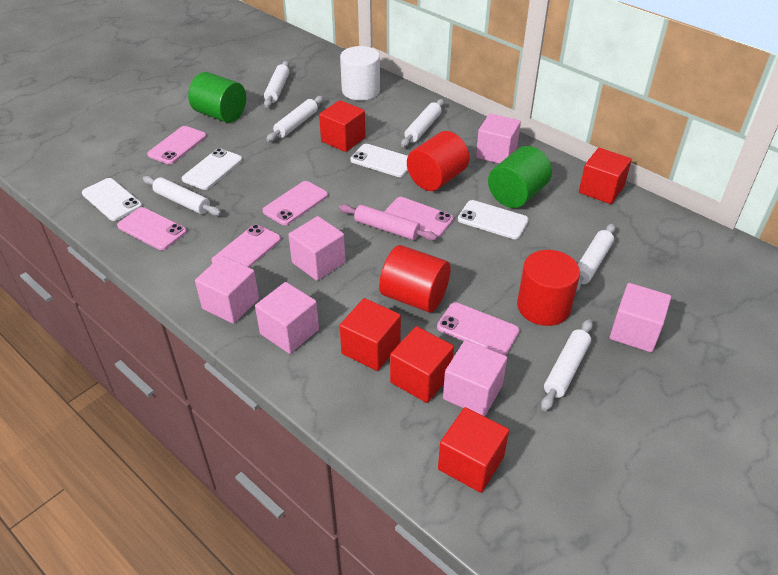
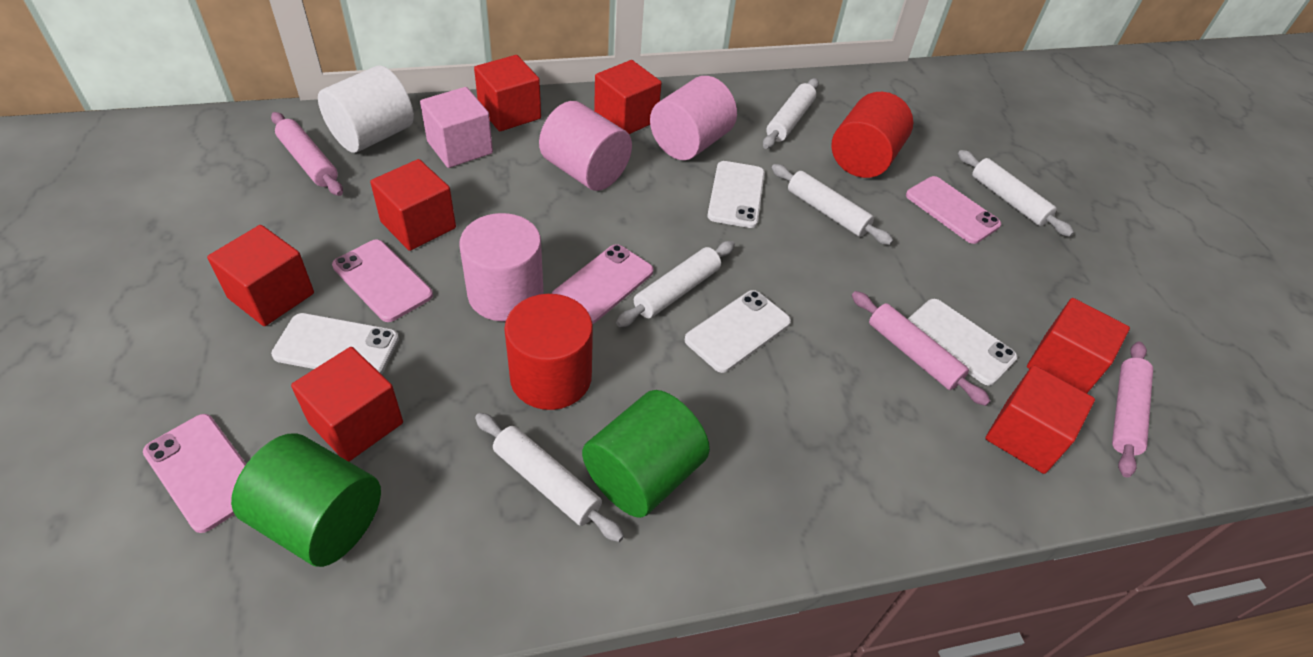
pink cube: [195,256,259,324] [255,282,319,354] [288,216,346,281] [443,340,507,416] [476,113,521,164] [610,283,671,352] = 6 -> [420,87,493,168] = 1
pink cylinder: none = 0 -> [459,213,544,321] [539,101,632,191] [650,76,737,160] = 3
pink phone: [117,207,187,250] [147,126,206,164] [211,224,281,268] [262,181,328,225] [384,197,453,237] [437,302,520,355] = 6 -> [143,414,246,533] [332,240,433,322] [552,244,653,324] [906,176,1001,244] = 4
pink rolling pin: [339,204,437,241] = 1 -> [271,112,343,196] [852,291,990,406] [1112,342,1153,477] = 3
red cube: [319,100,366,152] [340,298,401,371] [390,326,454,403] [438,407,509,493] [579,148,632,204] = 5 -> [207,225,314,326] [291,347,403,462] [370,159,456,251] [474,55,541,131] [594,60,662,134] [985,365,1095,474] [1027,298,1130,393] = 7
red cylinder: [379,245,451,312] [407,131,470,191] [517,250,580,326] = 3 -> [504,294,593,410] [832,92,913,178] = 2
white rolling pin: [143,176,221,216] [264,61,289,108] [266,96,324,142] [401,99,444,147] [541,319,593,411] [576,223,616,292] = 6 -> [475,413,624,542] [616,241,735,327] [763,78,819,149] [771,164,893,245] [958,150,1074,237] = 5

